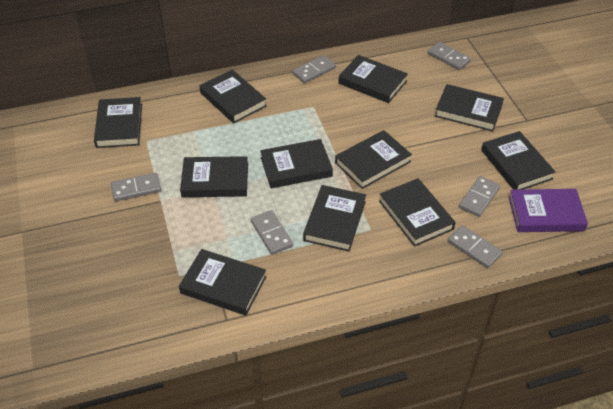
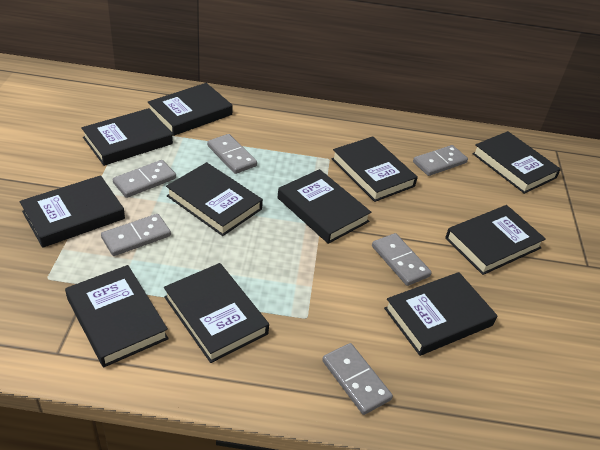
purple book: [508,189,588,232] = 1 -> none = 0

